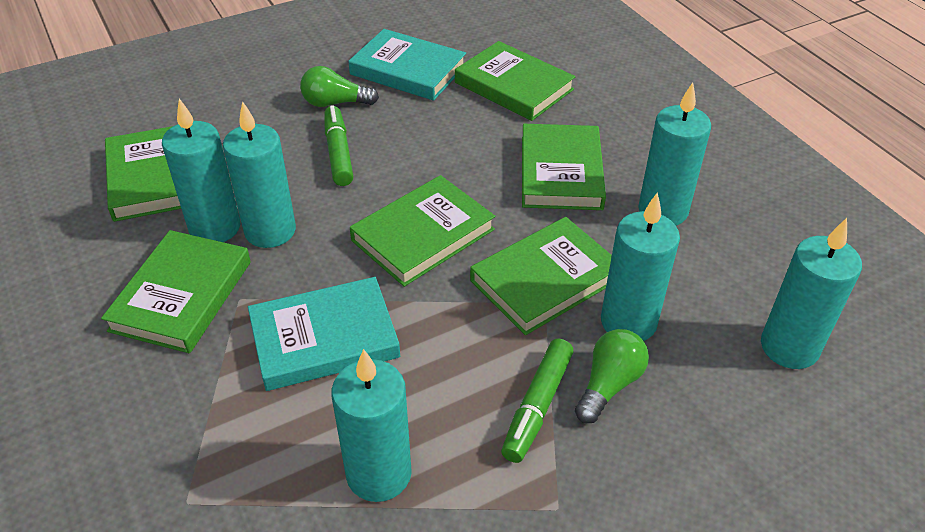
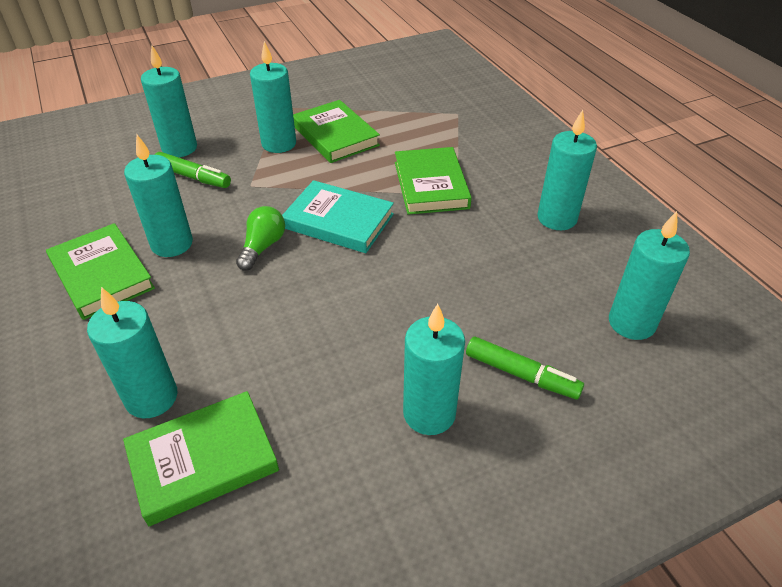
green book: [101,230,251,353] [105,126,181,222] [350,175,495,287] [455,41,576,121] [470,217,612,335] [522,124,606,210] = 6 -> [46,223,155,320] [123,391,279,526] [293,100,380,163] [395,147,472,215] = 4
green light bulb: [300,66,379,107] [575,329,649,423] = 2 -> [236,206,285,271] = 1
turquoise book: [248,277,400,391] [348,29,466,101] = 2 -> [282,180,394,253] = 1
turquoise candle: [162,98,240,242] [223,101,296,248] [332,349,412,502] [601,192,680,341] [638,83,711,226] [761,218,862,369] = 6 -> [87,287,177,418] [124,135,193,257] [141,44,197,157] [250,41,296,153] [403,304,465,435] [537,110,597,230] [609,211,690,340] = 7

